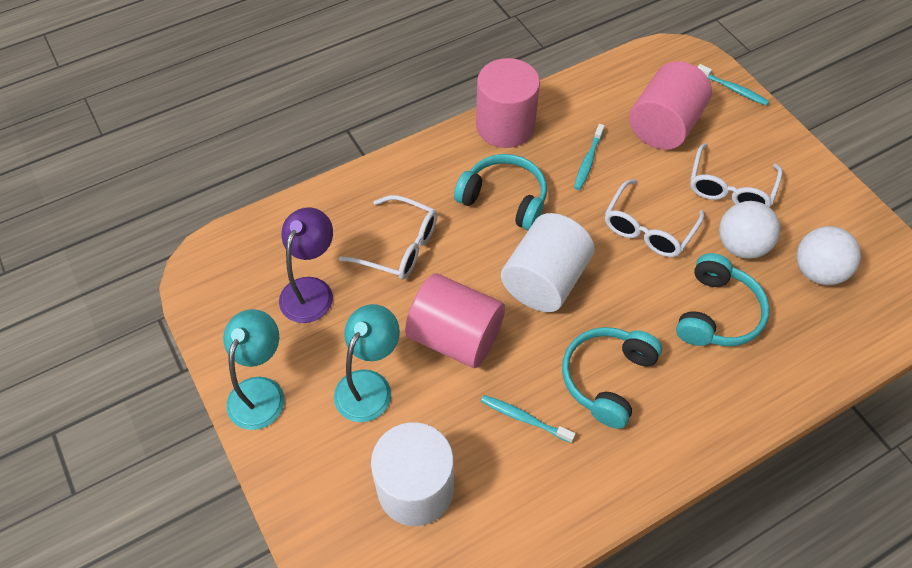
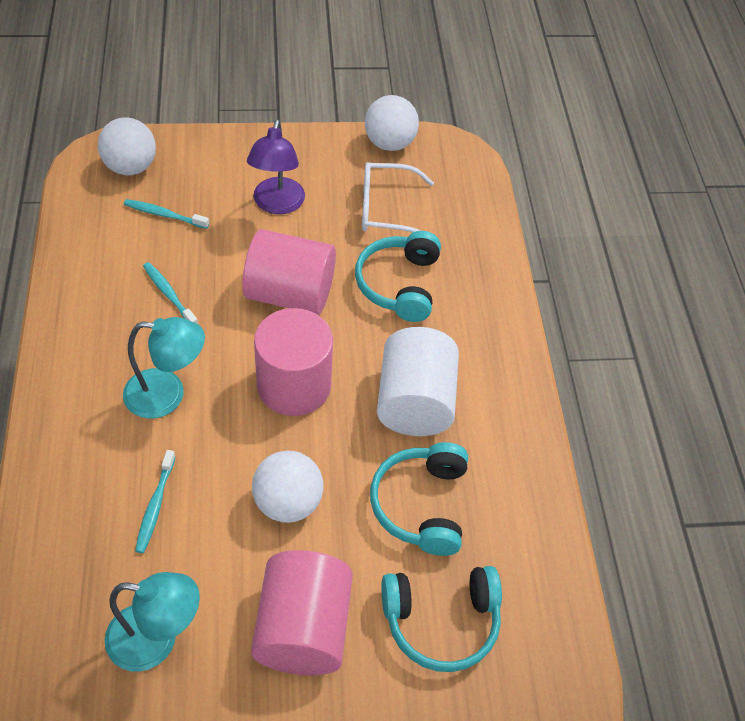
white ball: [719,201,780,259] [797,226,861,285] = 2 -> [98,117,156,175] [252,451,324,523] [365,95,419,151] = 3
white cylinder: [371,422,454,526] [501,213,595,312] = 2 -> [377,327,459,436] = 1
white glasses: [339,195,437,280] [605,179,704,257] [690,143,783,207] = 3 -> [362,162,434,233] = 1

